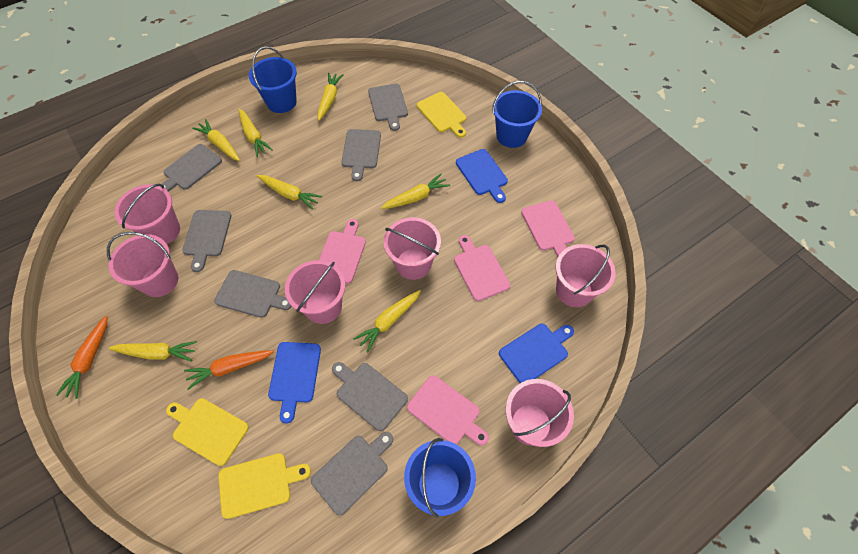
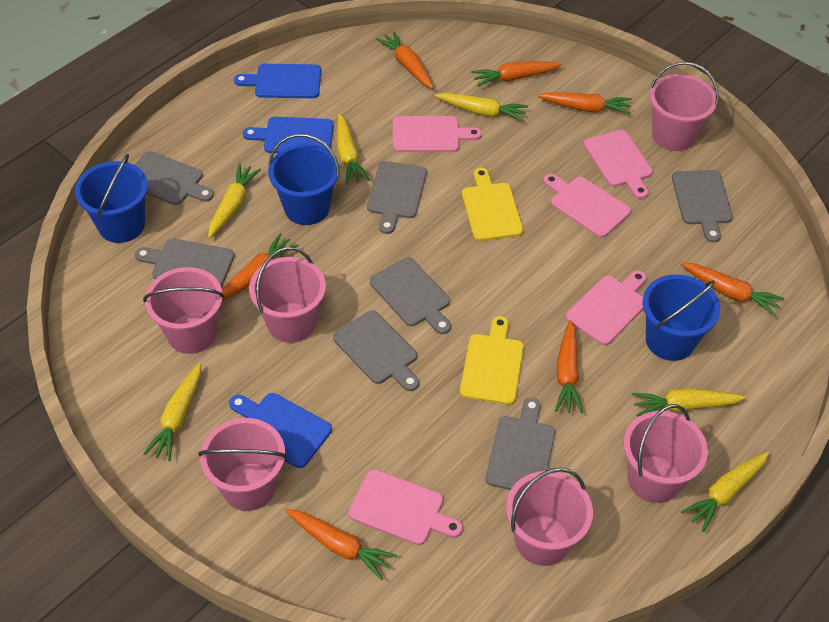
orange carrot: [56,316,107,399] [184,350,274,390] = 2 -> [222,233,299,301] [286,509,397,580] [376,31,434,89] [471,61,562,87] [538,92,632,115] [555,320,583,414] [681,263,784,316] = 7
pink cutting board: [319,219,366,284] [407,375,489,445] [454,235,510,301] [521,200,575,257] = 4 -> [348,469,463,545] [393,116,482,152] [543,174,631,238] [565,270,647,345] [584,130,653,199] = 5
yellow carrot: [108,341,197,362] [192,119,240,161] [239,109,273,157] [257,175,322,210] [317,73,343,121] [353,290,421,352] [381,173,450,209] = 7 -> [143,363,201,461] [208,163,261,238] [337,114,370,185] [435,93,528,122] [631,388,746,417] [681,451,769,532] = 6
yellow cutting board: [166,398,249,466] [218,453,311,519] [417,92,466,138] = 3 -> [460,316,524,405] [462,168,523,241] = 2

